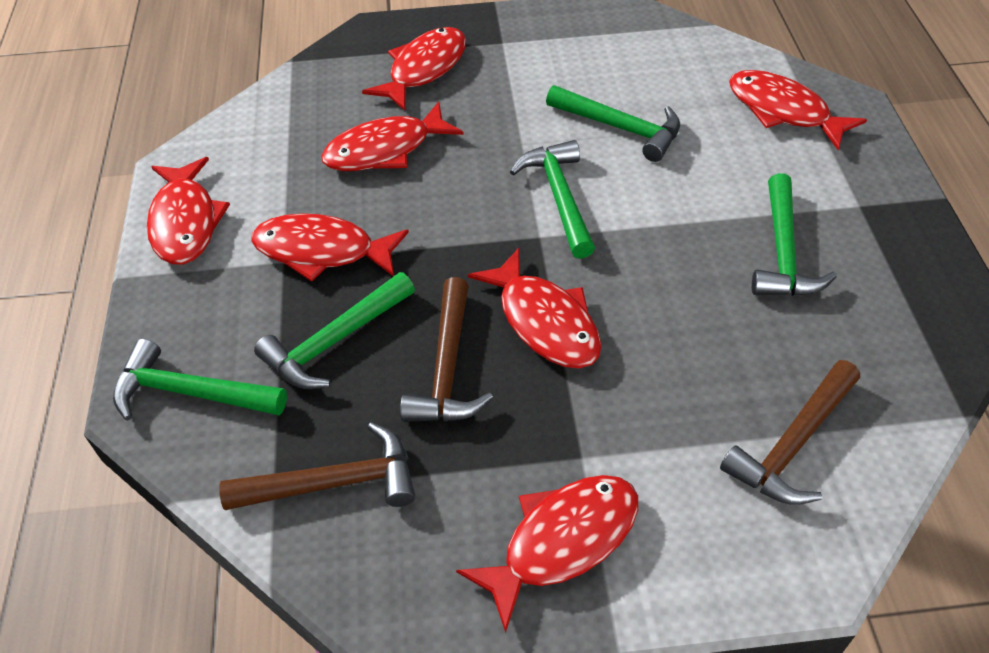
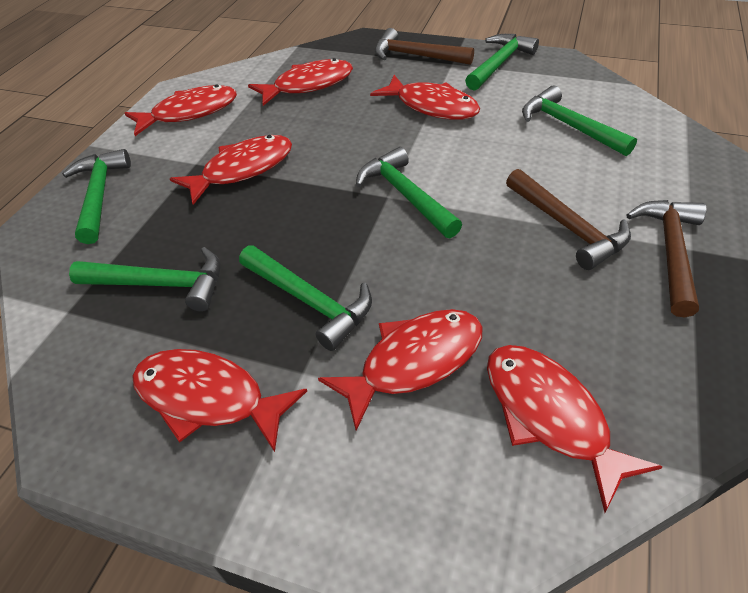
green hammer: [113,339,287,420] [254,272,415,389] [510,140,595,259] [546,85,680,162] [752,173,837,296] = 5 -> [62,149,131,244] [69,247,221,312] [239,245,372,351] [356,147,462,238] [465,34,539,91] [522,86,637,156] = 6

